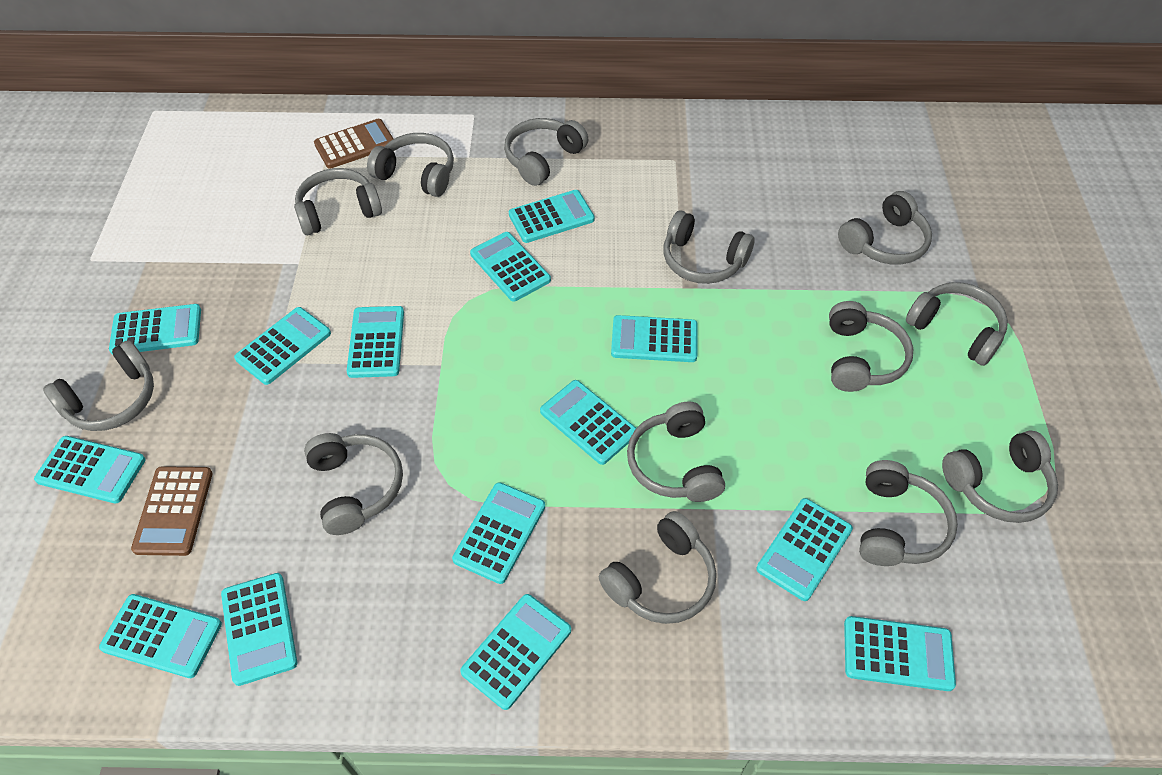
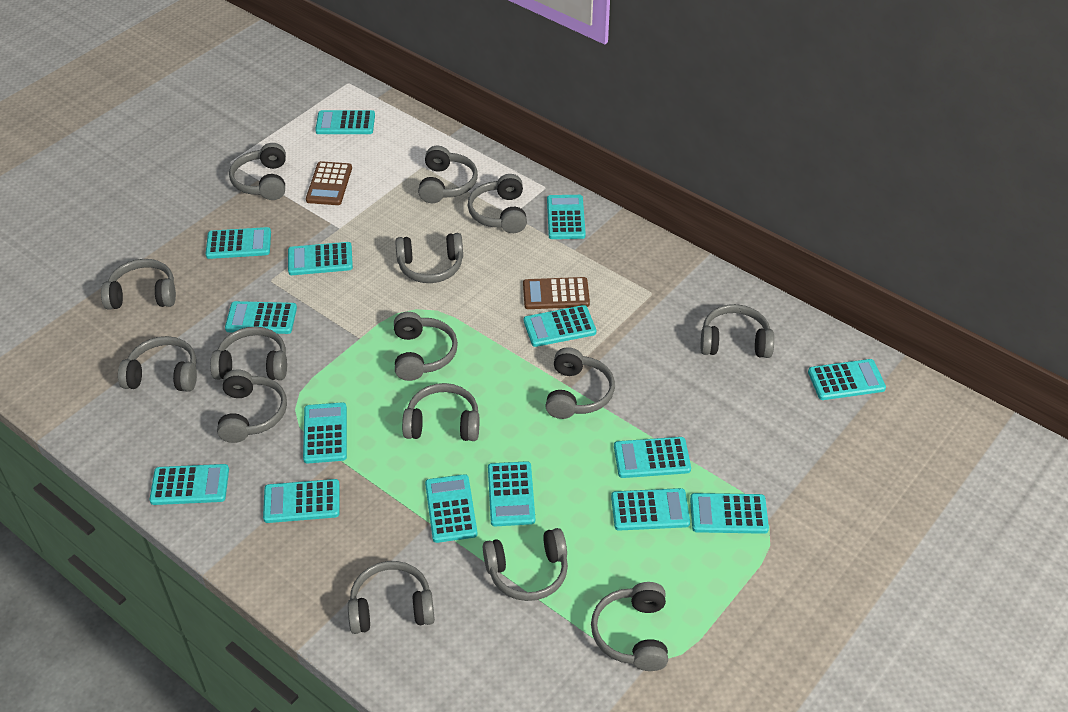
grey headphones: [43,340,154,431] [294,168,382,235] [304,433,403,535] [367,133,454,197] [504,118,588,186] [599,511,717,624] [627,401,725,502] [663,210,755,284] [829,301,913,392] [838,191,932,265] [859,460,958,566] [906,282,1008,366] [942,430,1058,523] = 13 -> [101,259,176,310] [118,336,197,392] [210,326,287,380] [217,369,287,443] [229,143,286,200] [348,561,435,634] [394,312,458,381] [395,233,463,283] [402,383,479,441] [418,146,478,203] [468,174,527,233] [483,528,568,601] [545,347,615,419] [591,582,668,671] [701,304,774,358] = 15
turquoise calculator: [34,436,145,503] [99,594,222,678] [109,304,201,355] [221,573,297,686] [234,307,331,385] [347,306,404,378] [452,482,545,584] [460,594,571,710] [470,232,551,302] [509,190,595,243] [540,380,636,465] [611,315,697,362] [756,498,853,601] [844,616,956,691] = 14 -> [149,464,229,505] [206,227,271,259] [225,301,297,334] [263,479,340,523] [288,242,353,275] [303,402,347,464] [315,110,375,134] [425,474,477,543] [488,461,535,526] [524,305,596,347] [547,195,586,239] [611,488,690,531] [614,437,691,478] [690,493,769,534] [808,359,886,400] = 15

